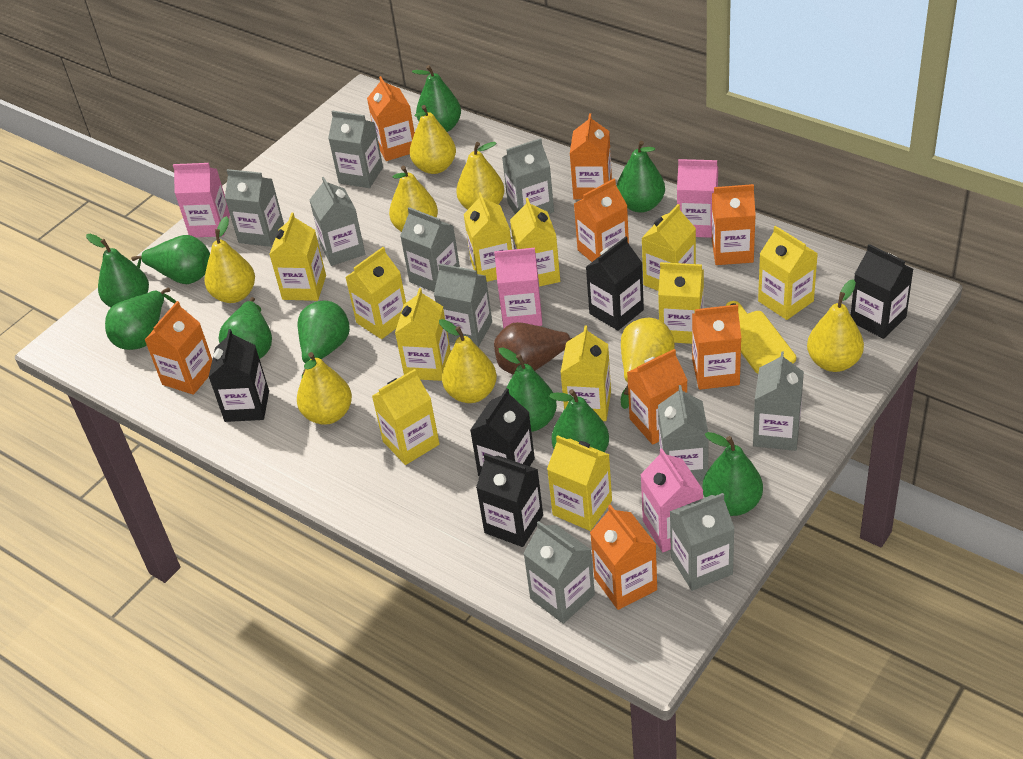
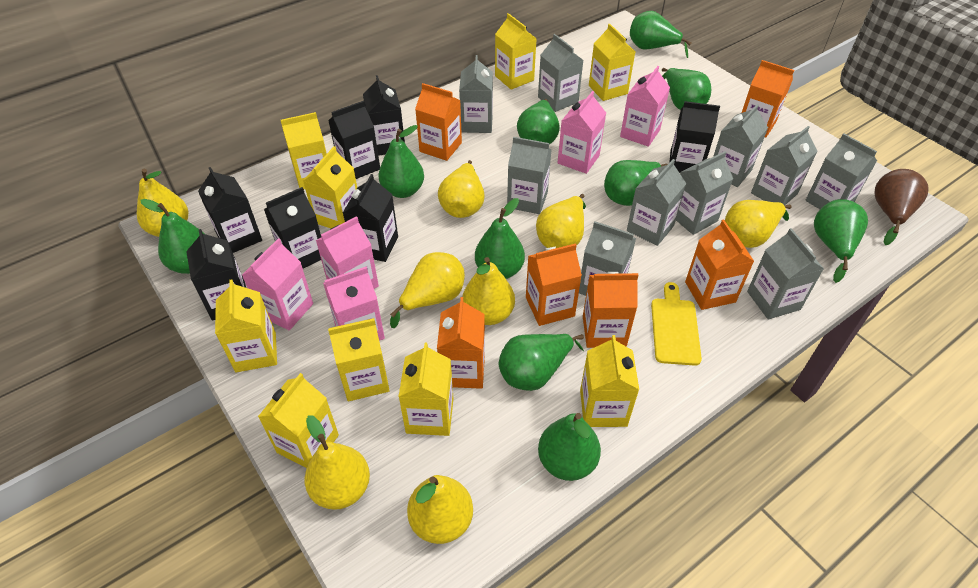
black carton: [209,329,269,422] [470,388,535,476] [476,453,543,547] [586,236,644,331] [851,244,913,339] = 5 -> [186,229,246,320] [198,167,262,253] [264,187,321,268] [328,101,380,179] [343,174,398,262] [363,75,405,156] [669,101,720,173] = 7
orange carton: [145,301,212,395] [367,76,415,161] [570,114,612,200] [574,179,629,262] [590,504,657,610] [627,349,687,445] [692,304,741,390] [712,184,756,265] = 8 -> [415,83,462,161] [437,297,485,389] [526,243,582,326] [583,272,638,348] [685,220,754,310] [742,60,794,137] = 6
pink carton: [173,163,230,237] [494,248,542,328] [640,448,703,552] [677,159,718,238] = 4 -> [242,238,313,330] [316,216,379,289] [323,266,385,341] [558,91,606,174] [620,66,670,147] = 5
yellow carton: [269,213,326,301] [345,247,406,339] [372,369,439,465] [395,288,451,381] [464,192,512,282] [510,198,560,287] [547,435,612,531] [560,325,611,421] [641,204,696,291] [658,262,704,344] [758,226,818,320] = 11 -> [215,279,277,372] [258,373,339,468] [281,112,327,189] [303,146,357,228] [328,318,390,401] [399,343,454,436] [495,13,537,90] [580,335,639,427] [589,24,635,101] = 9

